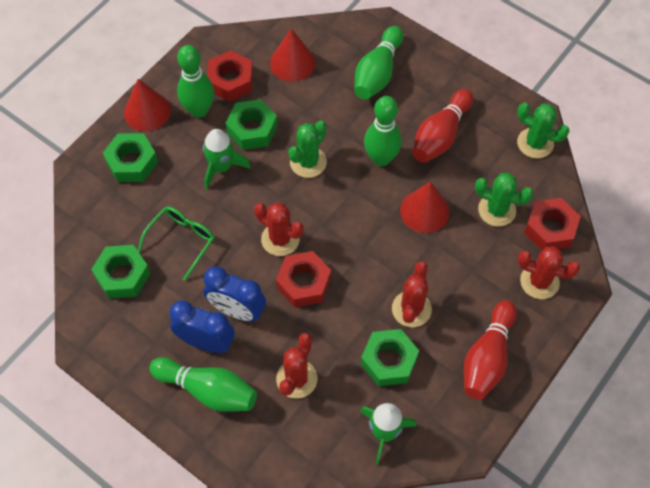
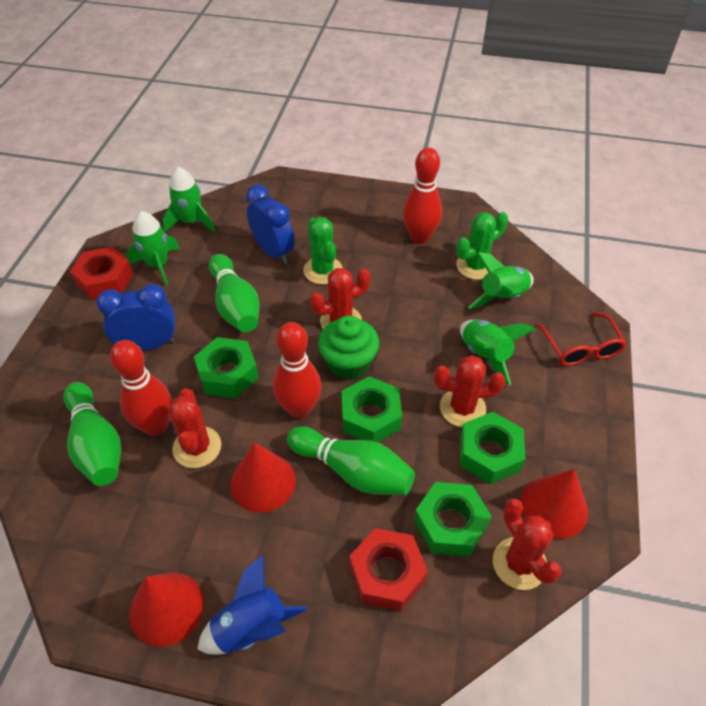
blue rocket: none = 0 -> [197,555,307,655] = 1
green bowling pin: [149,357,257,412] [177,45,214,118] [354,26,403,100] [364,96,402,166] = 4 -> [63,382,121,486] [209,254,260,332] [287,426,415,495] = 3
green cactus: [288,121,327,178] [475,173,534,227] [517,103,570,159] = 3 -> [303,217,343,284] [456,212,508,280] = 2
green cupcake: none = 0 -> [318,316,380,380] = 1
green glasses: [138,206,215,281] = 1 -> none = 0
green rocket: [203,129,251,189] [360,403,416,465] = 2 -> [126,211,180,286] [162,167,215,232] [460,319,536,385] [468,252,534,309] = 4
red bowling pin: [413,89,473,163] [464,300,517,400] = 2 -> [110,340,172,436] [273,322,322,419] [403,147,442,244] = 3
red glasses: none = 0 -> [536,312,627,366] = 1
red nut: [207,50,253,102] [276,251,331,307] [524,198,581,251] = 3 -> [70,247,134,300] [350,528,428,611] = 2

